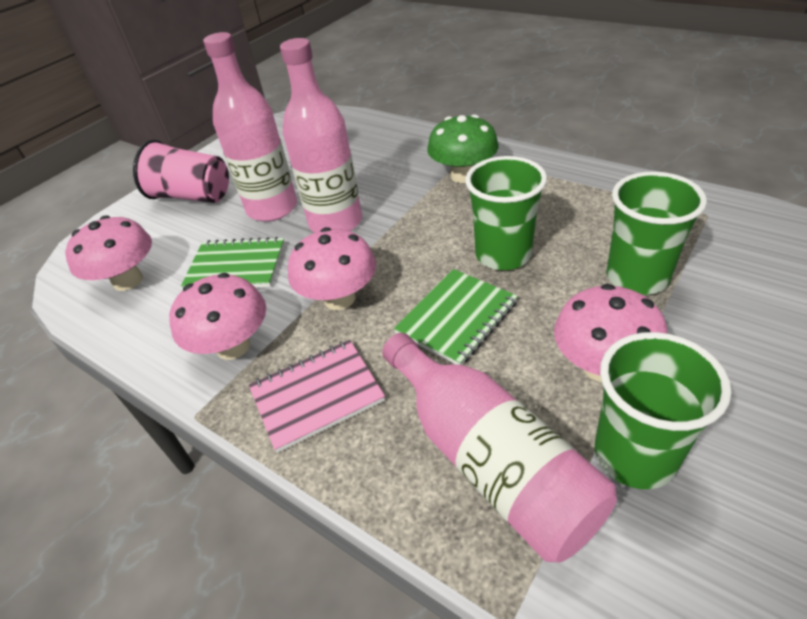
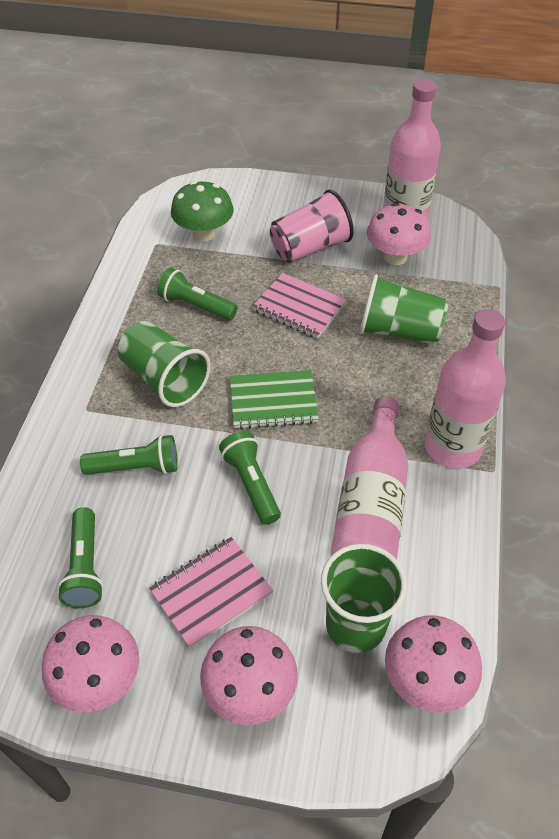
green flashlight: none = 0 -> [57,507,104,608] [80,435,178,475] [157,268,238,320] [219,431,281,525] = 4
green notebook: [181,237,285,288] [394,269,518,365] = 2 -> [230,370,319,429] = 1
pink notebook: [249,340,385,453] = 1 -> [149,537,273,648] [252,273,347,339] = 2

